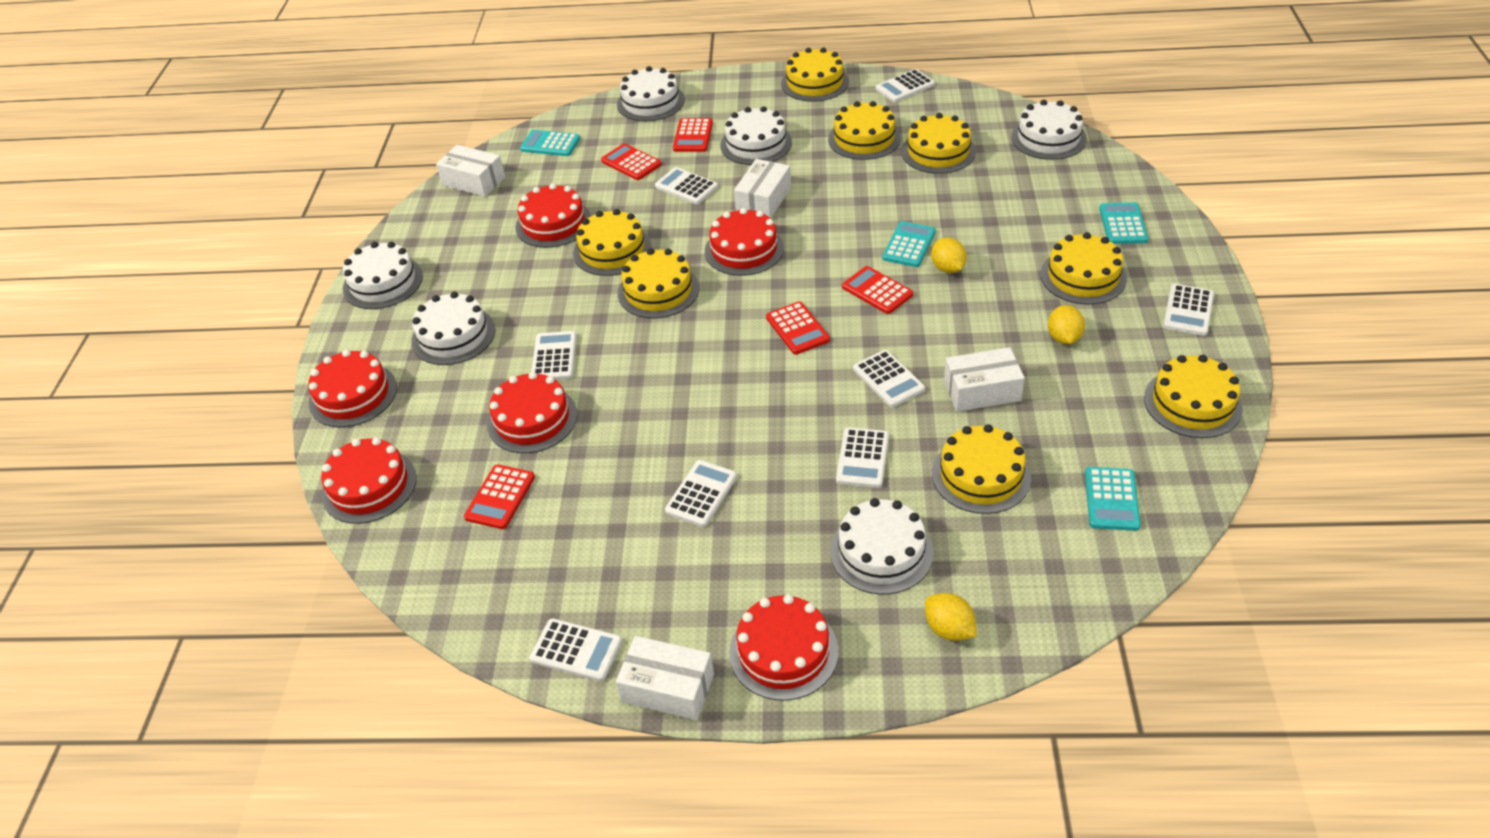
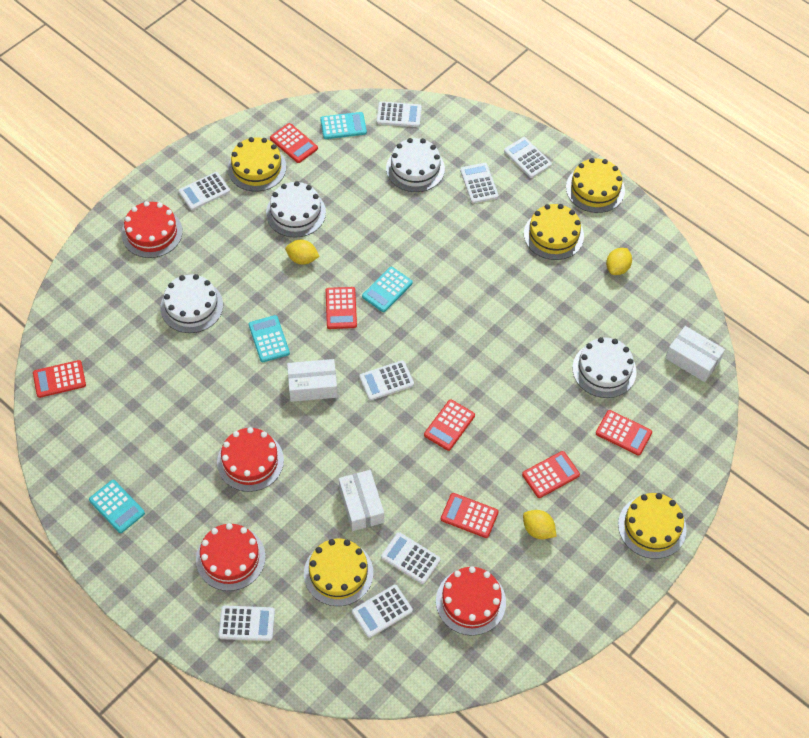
red cake: [308,350,397,427] [321,437,417,524] [487,372,577,453] [516,183,591,248] [705,208,784,276] [729,594,838,701] = 6 -> [122,201,183,258] [196,523,266,591] [217,427,284,492] [436,566,506,636] = 4
red calculator: [464,464,535,529] [601,143,662,180] [673,118,713,152] [766,301,830,355] [842,266,913,314] = 5 -> [33,360,86,398] [270,123,318,163] [326,287,357,329] [424,399,475,451] [441,493,499,538] [522,451,580,498] [596,410,652,456] = 7
white box: [436,145,505,197] [616,636,714,720] [734,159,791,218] [944,347,1025,412] = 4 -> [287,359,337,402] [339,470,384,531] [665,326,725,382] = 3
white cake: [343,242,423,309] [411,292,495,365] [617,66,685,121] [720,106,792,165] [830,498,934,594] [1011,100,1087,160] = 6 -> [160,274,223,333] [266,181,326,237] [386,138,445,192] [572,337,636,398] = 4
yellow cake: [573,209,652,276] [618,248,699,318] [781,48,849,102] [828,101,901,160] [901,113,976,174] [932,424,1031,514] [1040,232,1127,304] [1144,355,1243,438] = 8 -> [228,137,286,192] [304,539,373,606] [524,204,584,260] [566,158,625,213] [618,493,687,559] = 5

